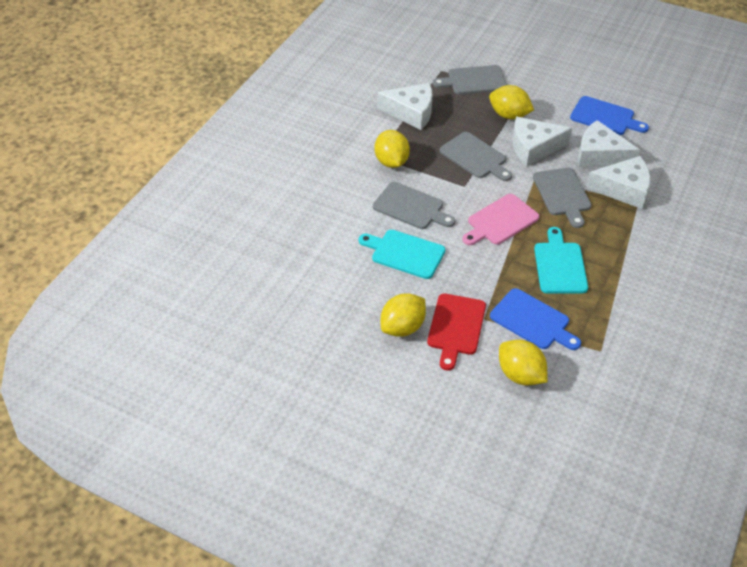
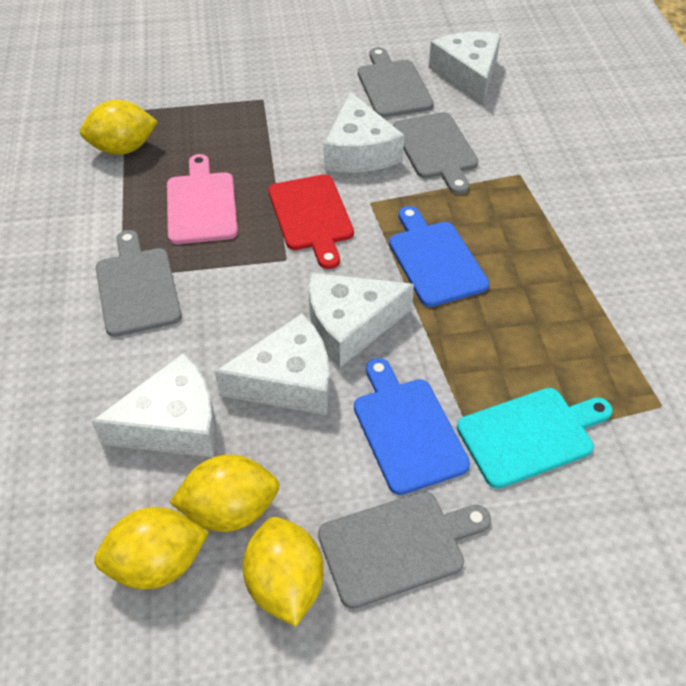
turquoise cutting board: [359,230,445,279] [534,227,588,293] = 2 -> [457,388,613,489] = 1
white cheese: [377,83,432,130] [512,117,572,167] [578,120,640,168] [586,156,651,209] = 4 -> [91,353,217,458] [215,313,330,415] [309,273,414,368] [324,92,404,173] [429,32,501,105] = 5

